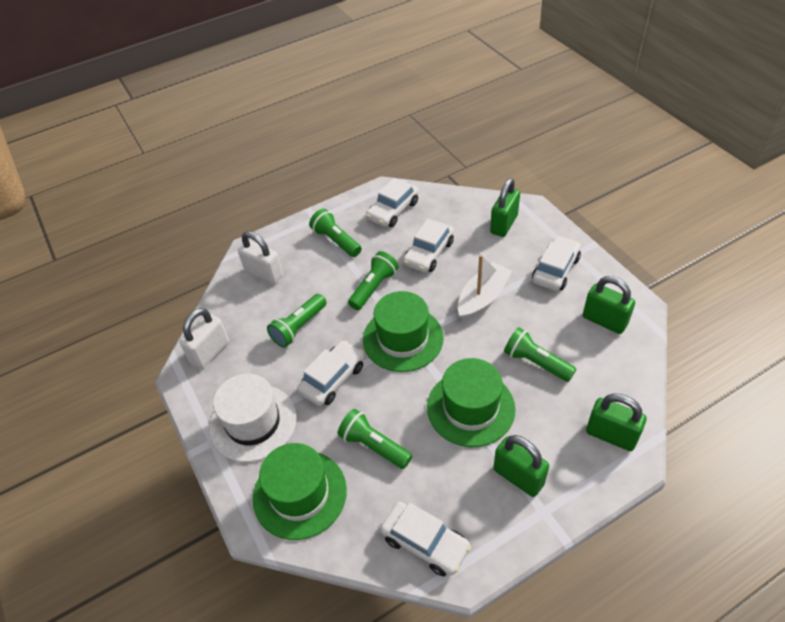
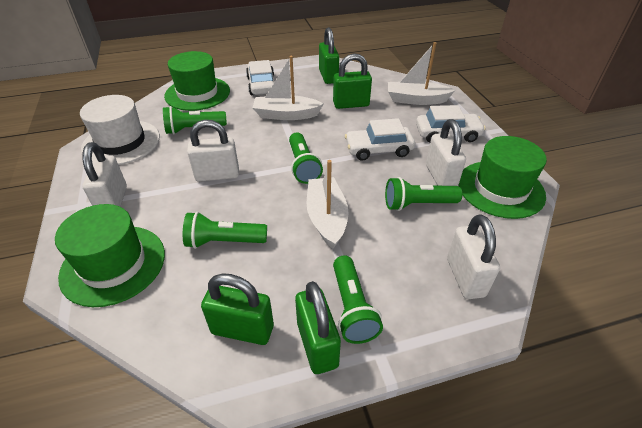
white boat: [458,255,512,321] = 1 -> [252,56,324,120] [307,160,349,249] [388,42,455,105] = 3
white car: [297,340,364,406] [366,178,419,227] [380,502,471,576] [403,219,454,272] [532,236,581,291] = 5 -> [246,60,275,95] [345,118,415,161] [416,105,486,143] = 3
white padlock: [180,308,229,369] [238,231,283,285] = 2 -> [83,142,127,207] [187,120,239,182] [426,119,466,186] [447,214,500,299] = 4

